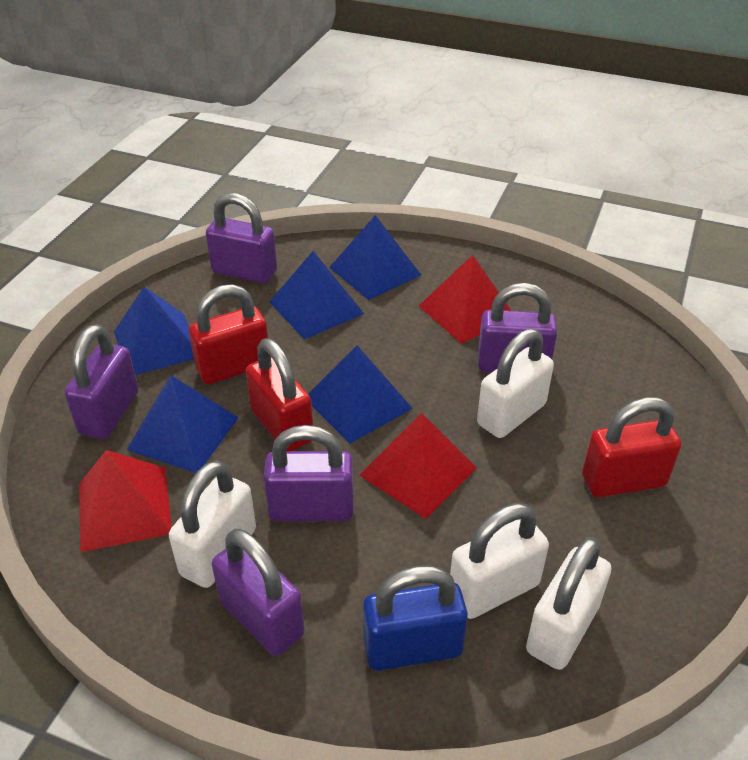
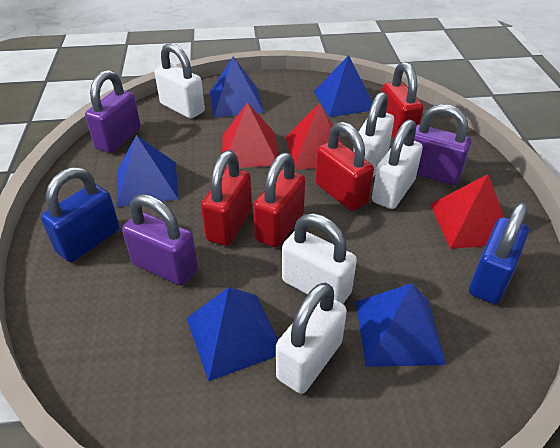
blue padlock: [363,565,468,671] = 1 -> [41,167,119,262] [469,202,529,304] = 2
purple padlock: [64,324,139,439] [206,193,277,283] [212,529,305,656] [264,425,354,521] [478,283,557,372] = 5 -> [85,70,141,153] [122,194,198,286] [414,104,471,185] = 3
red padlock: [189,284,268,384] [246,338,313,451] [582,397,681,497] = 3 -> [201,151,252,246] [253,153,305,248] [315,122,374,211] [382,62,424,139] = 4
white padlock: [169,460,256,588] [450,503,549,619] [477,329,554,438] [526,537,611,670] = 4 -> [155,43,205,119] [276,283,347,394] [282,213,357,304] [353,92,394,177] [372,119,423,209] = 5

